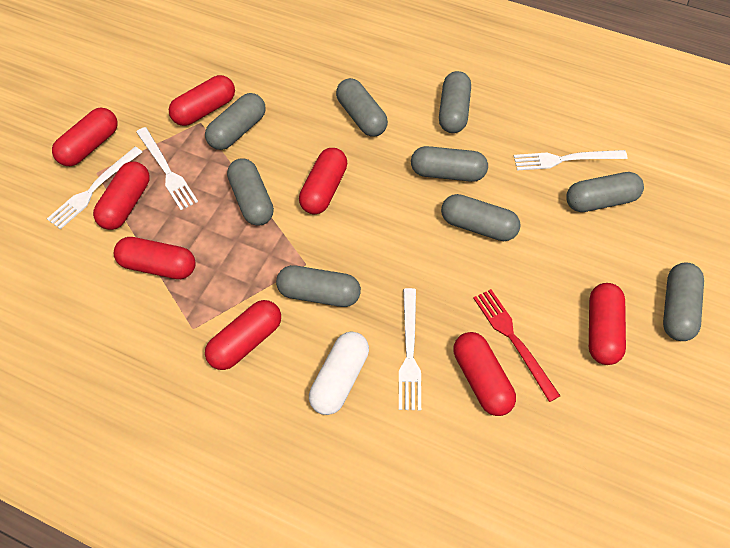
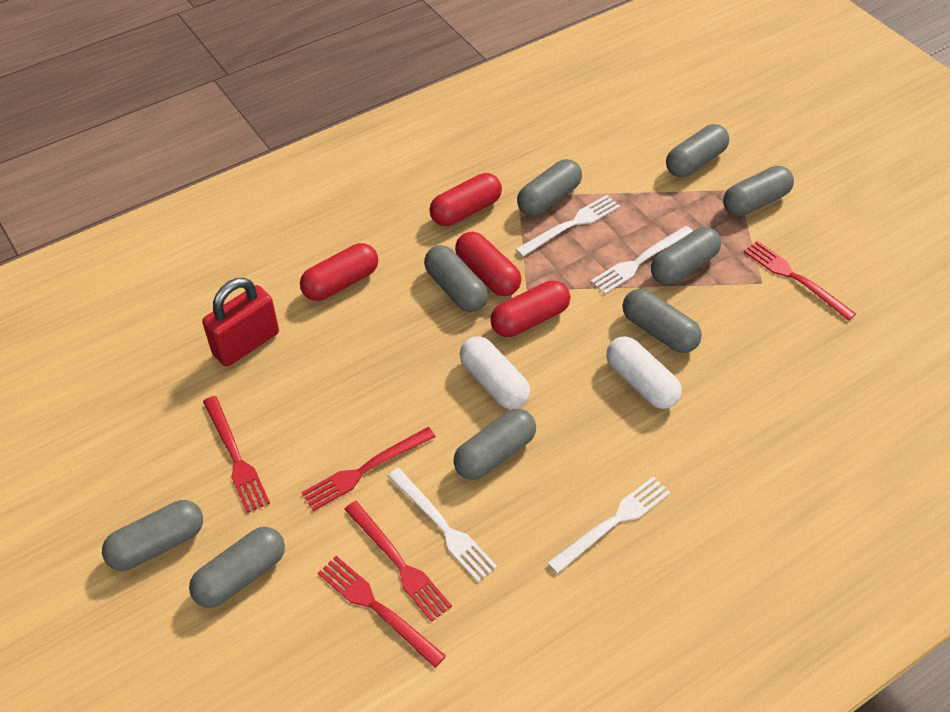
red capsule: [52,108,118,166] [93,161,150,230] [114,237,196,279] [169,75,235,126] [205,300,281,370] [299,148,348,214] [454,332,516,416] [589,283,626,365] = 8 -> [300,243,378,301] [429,173,502,226] [455,232,521,296] [490,281,570,337] = 4
red fork: [473,289,560,402] = 1 -> [203,396,270,513] [301,427,436,511] [318,556,446,668] [344,501,452,622] [744,241,856,321] = 5
red padlock: none = 0 -> [202,278,279,367] = 1
white capsule: [309,332,369,415] = 1 -> [459,336,530,409] [606,336,682,409] = 2

